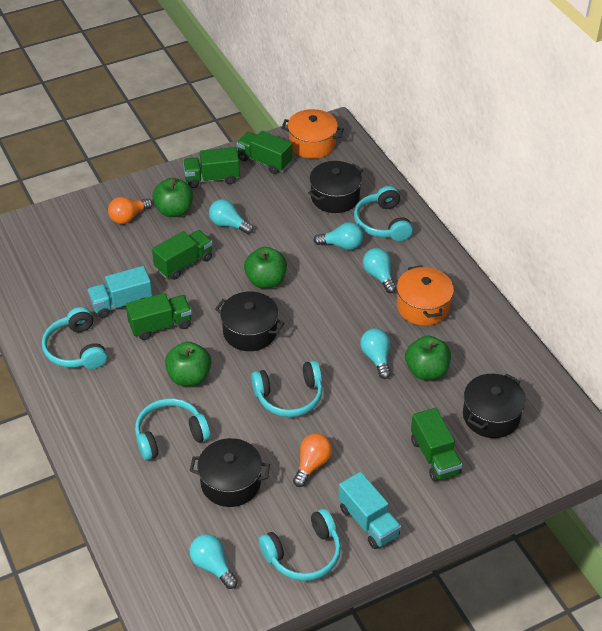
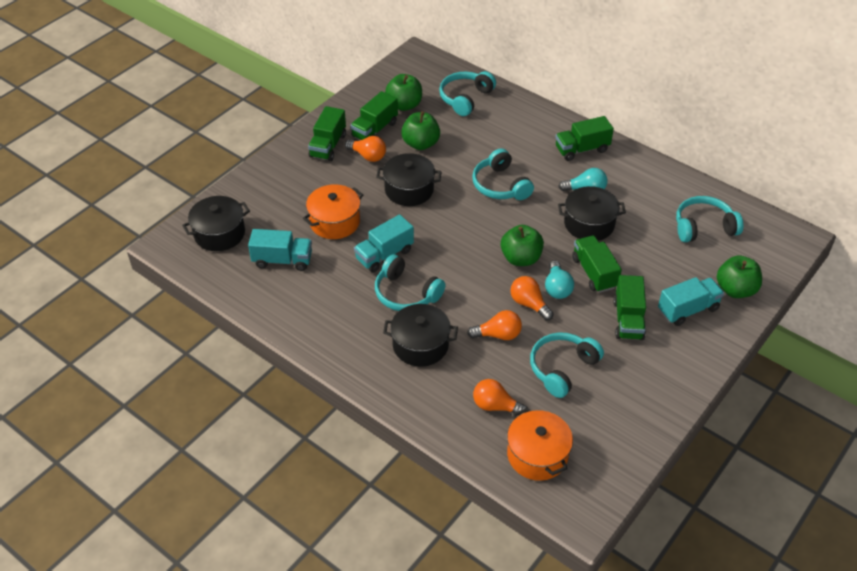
orange light bulb: [108,197,152,224] [293,433,332,487] = 2 -> [345,136,386,162] [467,310,522,340] [473,379,528,416] [510,276,554,320] = 4
turquoise light bulb: [190,534,238,589] [209,199,253,234] [314,222,363,250] [360,328,391,379] [363,248,396,293] = 5 -> [545,260,574,299] [558,168,607,191] = 2
turquoise truck: [88,266,153,318] [338,472,401,549] = 2 -> [248,229,312,271] [354,214,414,273] [658,277,724,326] = 3

